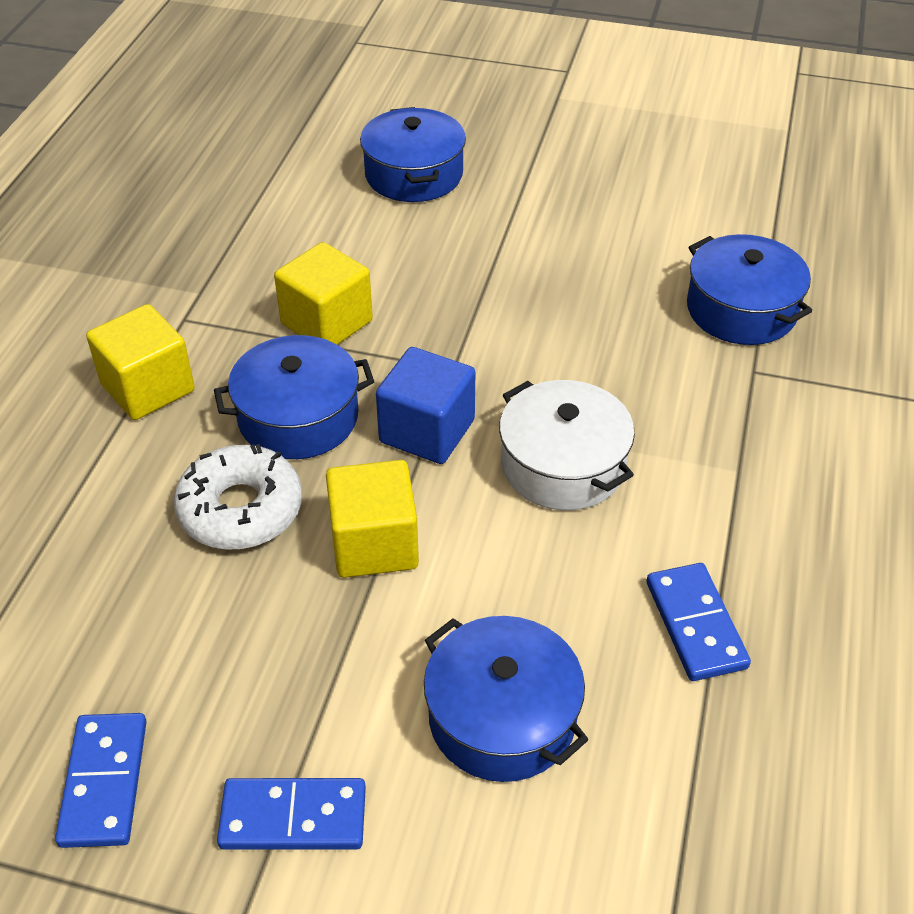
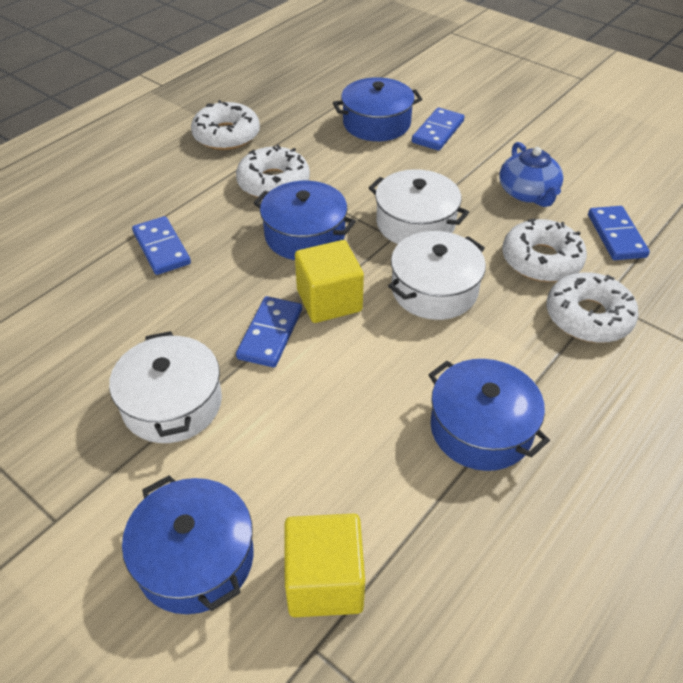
blue cube: [376,347,475,464] = 1 -> none = 0
blue domino: [55,713,147,848] [217,778,366,850] [646,563,751,681] = 3 -> [132,216,191,275] [236,296,302,367] [412,108,464,151] [588,206,650,260] = 4
blue teapot: none = 0 -> [499,142,563,207] = 1
white donut: [173,444,302,550] = 1 -> [191,100,260,150] [236,145,310,198] [502,218,587,282] [547,272,639,343] = 4
white pot: [499,380,635,510] = 1 -> [109,331,222,443] [369,169,469,244] [388,231,486,320] = 3
yellow cube: [86,304,195,420] [274,242,373,345] [326,460,419,578] = 3 -> [284,514,365,617] [295,240,364,323] = 2

